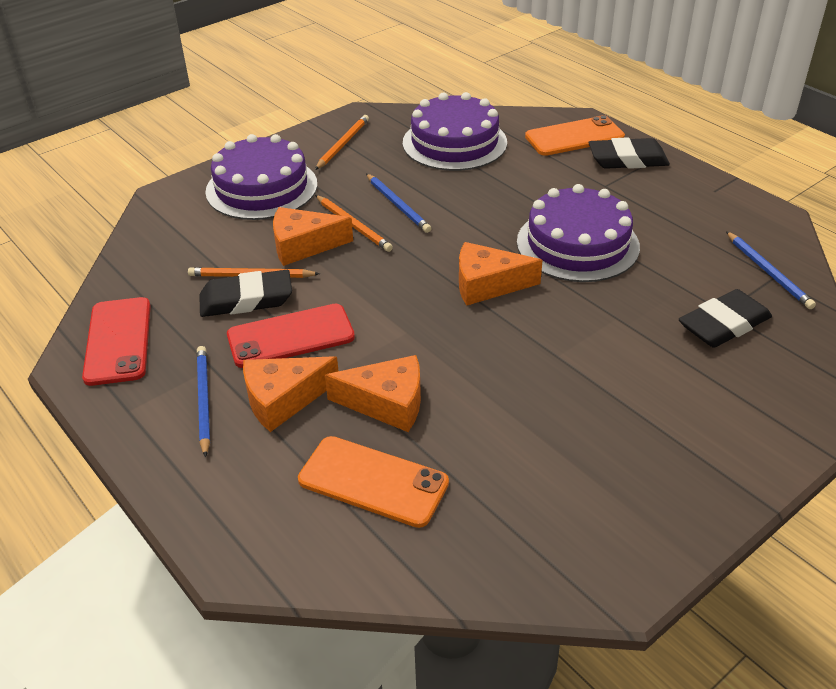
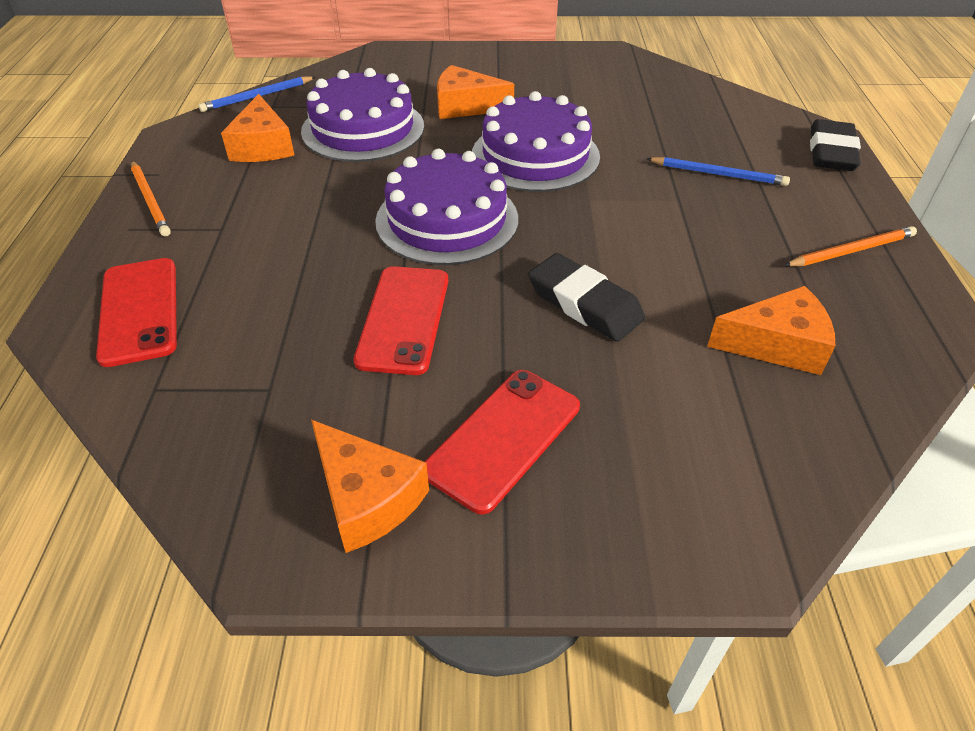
black eraser: [199,270,292,317] [588,137,670,169] [679,289,772,348] = 3 -> [528,253,645,342] [810,119,861,171] = 2
blue pencil: [197,346,210,458] [366,174,432,233] [726,231,816,309] = 3 -> [198,76,315,112] [646,157,790,186] = 2
orange pencil: [188,267,320,278] [315,115,369,170] [315,195,393,252] = 3 -> [131,161,171,236] [784,226,917,267] = 2
orange phone: [298,436,449,528] [525,115,625,156] = 2 -> none = 0
red phone: [82,297,151,386] [227,304,355,368] = 2 -> [96,258,177,367] [354,266,448,375] [424,370,580,515] = 3

